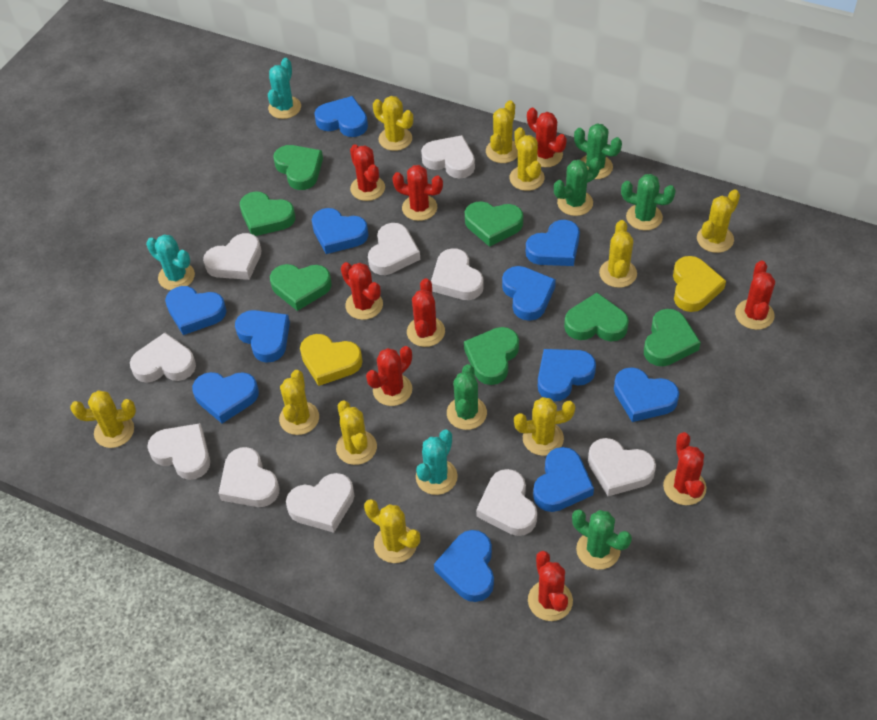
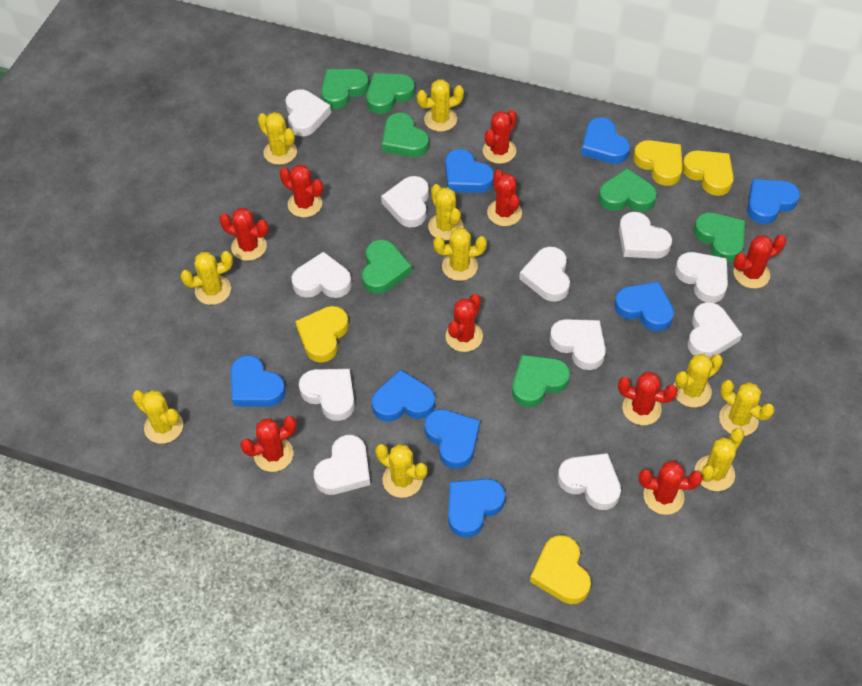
blue heart: [165,286,227,335] [192,372,259,423] [235,310,290,363] [312,208,369,254] [314,96,368,137] [434,530,494,602] [502,266,556,321] [526,220,580,266] [533,447,594,512] [538,349,596,401] [614,367,679,422] = 11 -> [231,355,286,407] [372,370,435,422] [424,409,480,469] [445,149,494,193] [448,479,505,538] [581,117,630,164] [614,282,674,331] [747,179,800,224] = 8
green cactus: [447,364,487,430] [554,157,601,216] [572,509,632,569] [574,124,622,179] [621,174,676,230] = 5 -> none = 0
turquoise cactus: [146,234,195,290] [268,58,301,119] [416,430,458,495] = 3 -> none = 0
white heart: [130,333,196,383] [147,423,210,480] [203,233,262,280] [218,447,279,507] [286,473,355,533] [368,223,420,275] [421,135,475,179] [431,248,484,300] [476,469,537,536] [588,438,656,496] = 10 -> [285,89,331,136] [291,252,352,298] [299,369,355,421] [314,435,370,495] [381,176,429,227] [519,246,570,302] [550,319,606,370] [558,453,621,510] [619,212,672,259] [675,252,728,303] [688,302,742,358] = 11
yellow heart: [300,334,363,386] [673,256,726,312] = 2 -> [295,306,349,363] [530,535,591,604] [633,140,683,186] [682,150,734,196] = 4

